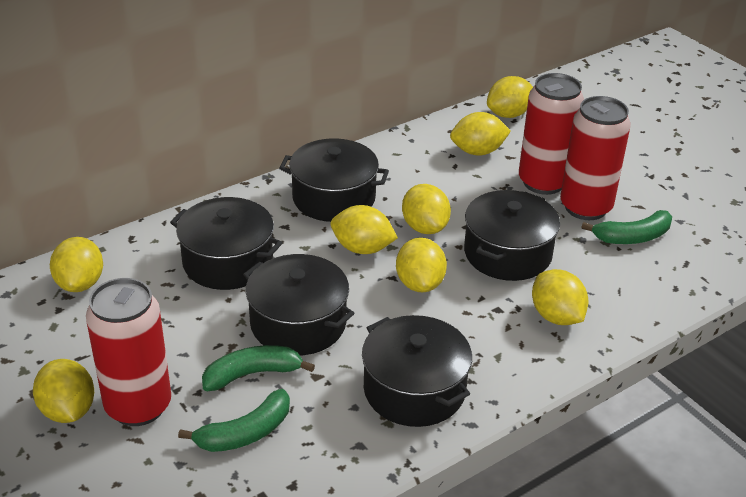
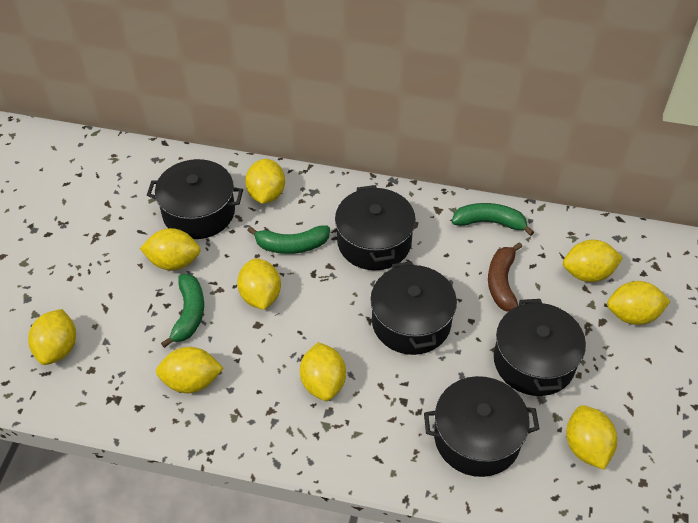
brown banana: none = 0 -> [488,242,522,312] = 1
red can: [86,278,171,426] [519,73,584,195] [560,96,631,220] = 3 -> none = 0
yellow lemon: [33,359,94,423] [50,237,103,292] [331,205,398,254] [396,237,447,292] [402,184,451,234] [450,112,511,156] [487,76,533,118] [532,269,588,325] = 8 -> [28,309,76,365] [140,228,201,271] [156,347,224,393] [237,258,281,310] [245,159,285,204] [300,342,346,401] [563,240,623,282] [566,405,617,470] [607,281,671,325] = 9

